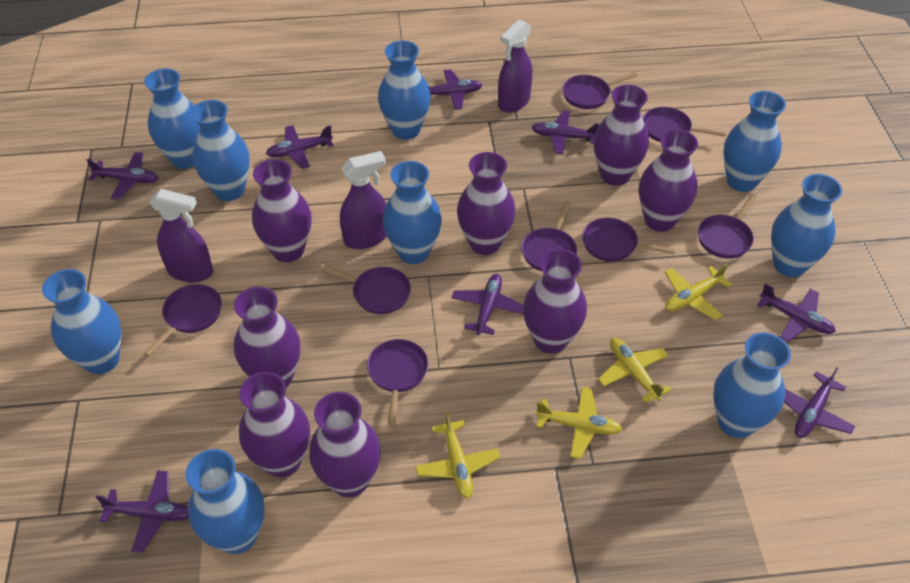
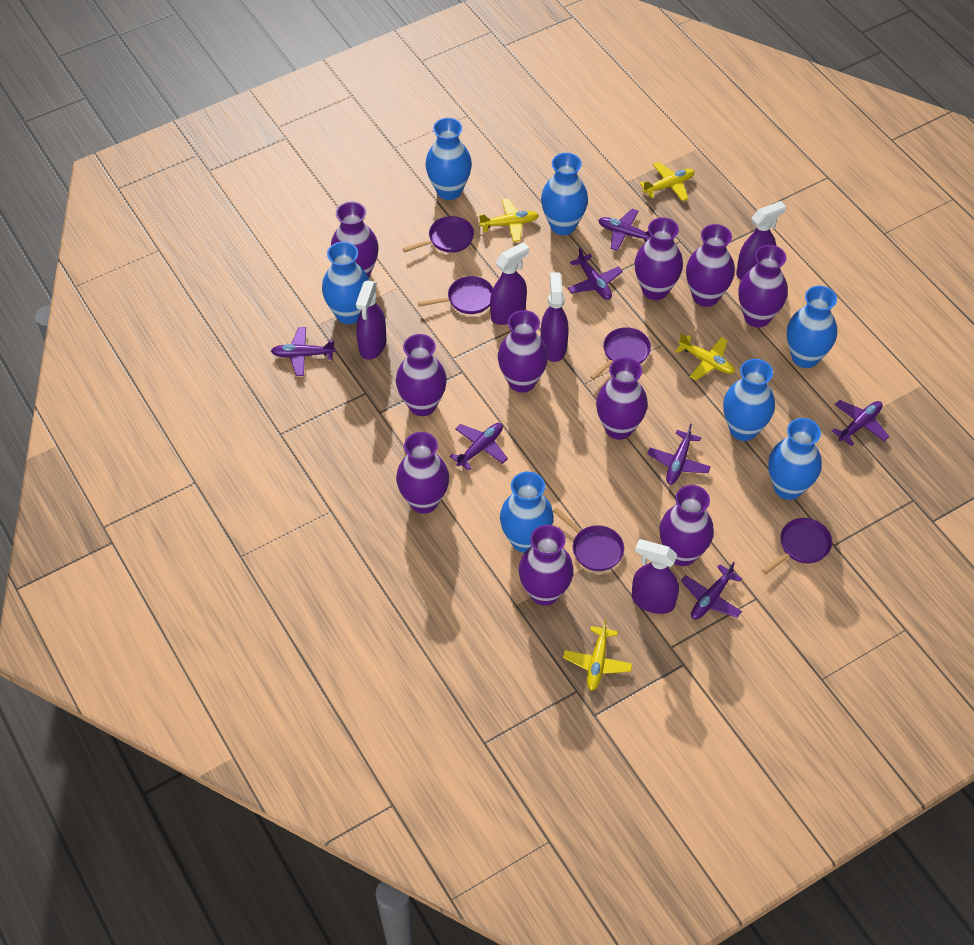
blue vase: [42,269,121,374] [144,68,200,169] [186,449,265,554] [191,100,250,201] [378,40,431,140] [383,161,442,264] [713,333,791,438] [723,91,786,192] [771,174,842,277] = 9 -> [322,242,369,324] [426,118,472,200] [500,472,554,553] [541,153,588,235] [723,359,775,441] [768,418,822,500] [787,286,837,368] = 7
purple pan: [144,284,222,357] [320,264,411,314] [367,339,428,426] [521,201,577,271] [562,72,638,109] [582,218,676,262] [643,107,726,142] [698,194,757,259] = 8 -> [403,216,474,253] [418,276,493,314] [553,507,624,571] [590,327,651,380] [762,518,832,574] = 5
purple plane: [87,152,159,200] [96,470,189,553] [266,125,334,169] [429,69,482,110] [451,274,524,335] [531,111,600,154] [757,284,836,342] [784,367,855,438] = 8 -> [271,327,335,376] [450,423,508,471] [568,248,623,300] [598,209,651,251] [647,424,711,485] [681,562,742,619] [832,400,889,446] = 7
purple spray bottle: [149,189,213,282] [340,151,387,249] [498,19,533,113] = 3 -> [356,281,386,360] [490,242,529,325] [541,272,569,362] [632,539,679,614] [736,201,786,280] = 5
purple vase: [234,287,300,387] [239,372,310,477] [252,159,311,262] [309,392,381,497] [457,152,516,255] [523,249,587,354] [594,85,649,186] [639,129,698,232] = 8 -> [331,201,379,278] [396,334,447,416] [396,432,449,514] [498,310,548,393] [519,525,574,606] [596,357,648,440] [635,218,683,300] [659,485,714,566] [686,224,735,307] [738,245,788,327] = 10

